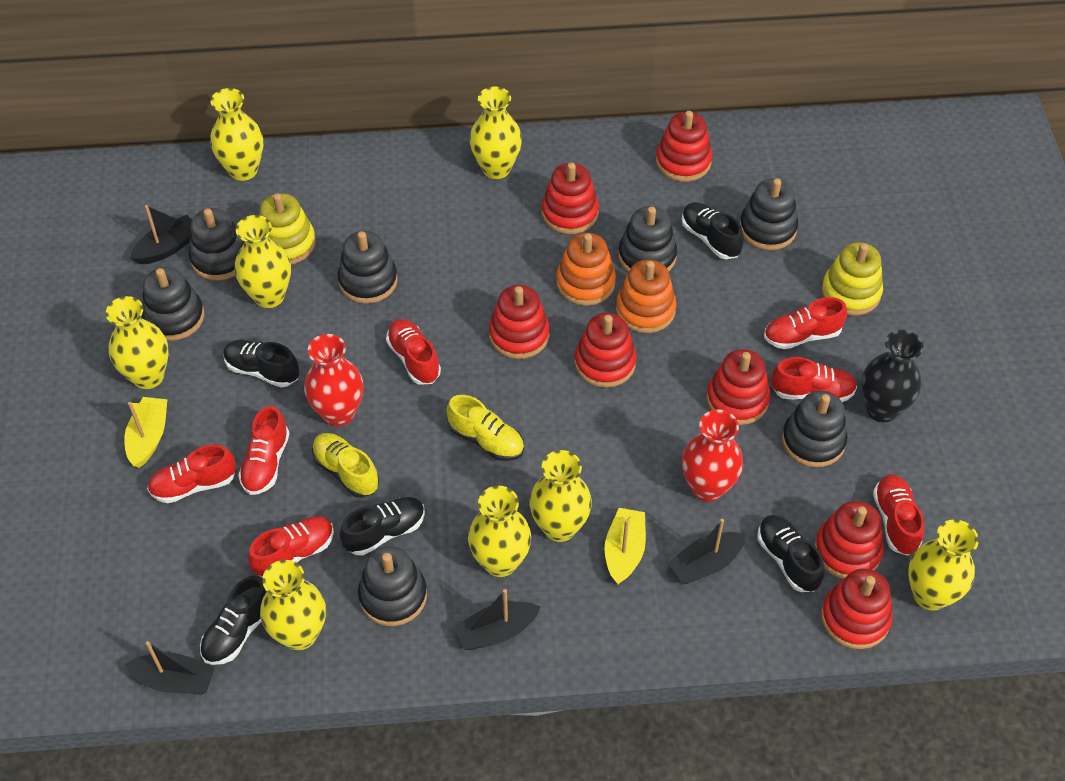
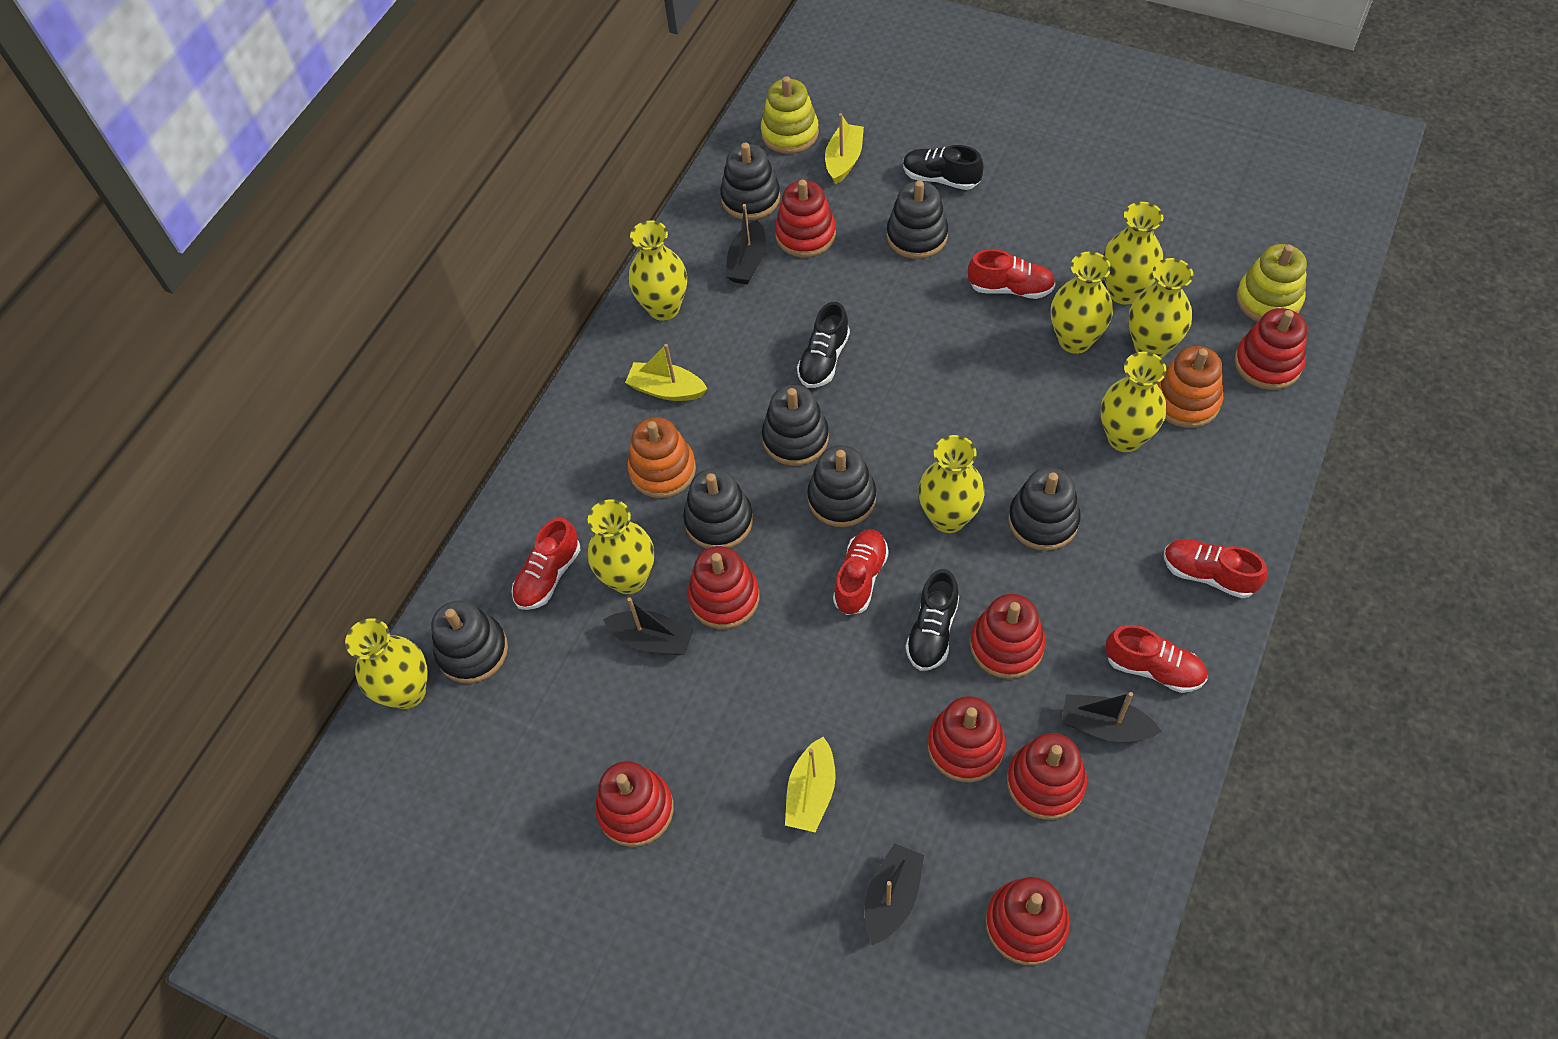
black shoe: [200,576,267,665] [223,340,299,388] [339,497,425,556] [682,202,744,259] [757,515,824,592] = 5 -> [797,302,850,388] [903,145,983,190] [905,569,959,671] = 3
black vase: [861,330,923,423] = 1 -> none = 0
red shoe: [147,444,236,503] [238,406,290,495] [248,516,334,577] [386,319,441,385] [764,297,847,349] [771,357,857,402] [873,474,924,556] = 7 -> [512,518,580,610] [833,529,889,615] [968,249,1055,299] [1105,625,1207,693] [1164,539,1267,598] = 5
red stacking toy: [489,285,550,359] [542,163,599,234] [575,313,636,388] [656,111,712,182] [706,349,770,425] [815,501,884,579] [821,569,893,649] = 7 -> [595,761,674,847] [688,546,759,629] [775,180,836,258] [928,696,1005,782] [970,594,1046,679] [986,877,1070,965] [1007,733,1087,820] [1234,308,1307,390] = 8
red vase: [304,334,363,427] [682,410,743,502] = 2 -> none = 0
yellow boat: [124,397,168,468] [604,508,646,584] = 2 -> [625,344,708,401] [785,737,836,832] [825,113,864,184] = 3
yellow shoe: [312,433,379,498] [447,395,524,461] = 2 -> none = 0

